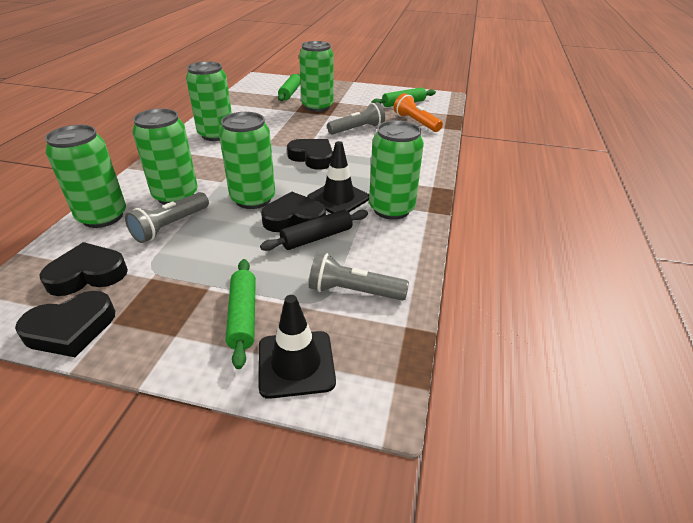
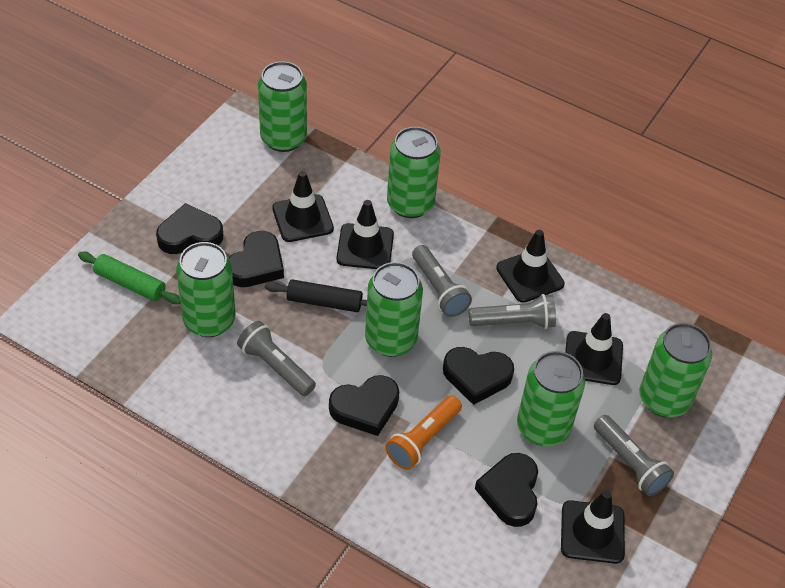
black heart: [15,291,115,357] [40,242,128,296] [261,192,326,232] [287,139,333,170] = 4 -> [156,203,223,254] [229,231,284,287] [329,375,399,436] [443,347,514,405] [475,453,538,527] = 5
black traffic cone: [258,295,336,399] [307,141,369,213] = 2 -> [272,171,334,242] [336,200,394,269] [496,230,565,303] [561,490,625,564] [565,313,623,385] = 5
green rolling pin: [226,259,256,369] [278,74,301,101] [371,87,436,107] = 3 -> [78,251,181,304] = 1
grey flashlight: [125,192,209,243] [309,253,409,300] [327,102,385,135] = 3 -> [237,321,316,396] [412,245,472,317] [469,294,556,329] [594,415,674,496] = 4

